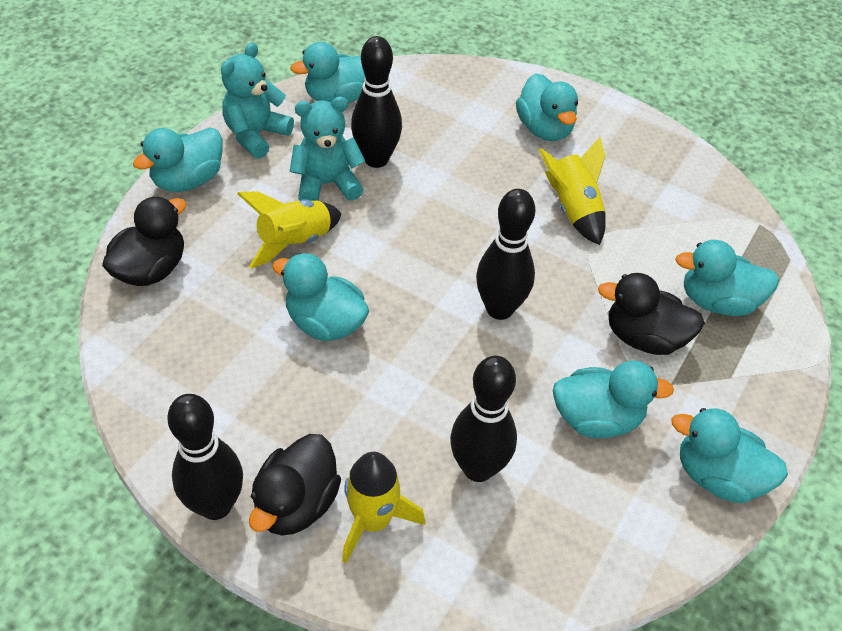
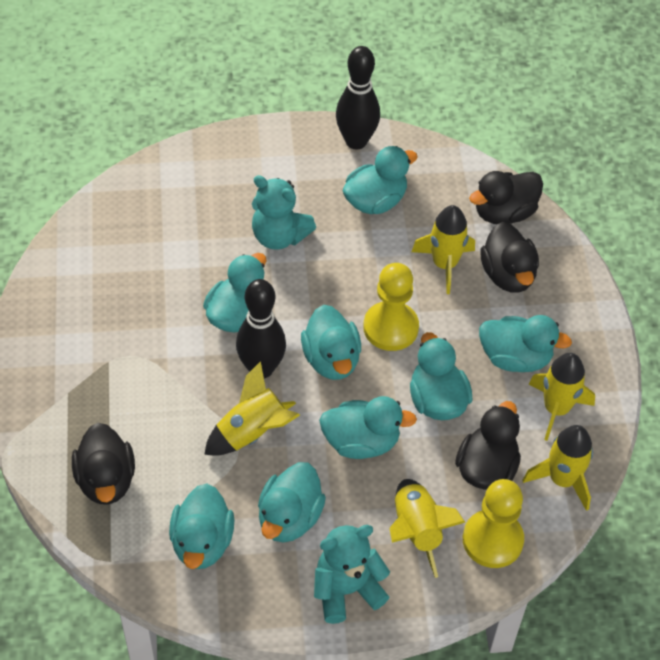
black bowling pin: [167,394,243,520] [351,36,402,168] [450,356,517,482] [476,189,535,320] = 4 -> [236,279,286,379] [336,46,380,149] = 2
black duck: [102,196,186,286] [249,434,341,535] [598,273,705,355] = 3 -> [72,423,135,505] [455,401,521,490] [469,171,543,224] [480,222,539,293] = 4
turquoise duck: [133,127,223,192] [272,253,369,341] [291,42,365,103] [516,73,578,141] [553,361,674,438] [671,408,788,503] [675,240,779,316] = 7 -> [169,483,235,569] [203,253,266,333] [258,462,326,542] [301,305,361,380] [319,396,417,459] [343,146,418,214] [410,332,472,420] [479,315,572,372] = 8
yellow pawn: none = 0 -> [363,263,419,351] [463,479,524,568] = 2
yellow rocket: [237,191,341,268] [342,452,425,563] [539,137,606,245] = 3 -> [204,361,300,456] [390,479,466,578] [412,205,475,294] [522,425,593,511] [529,353,595,441] = 5

